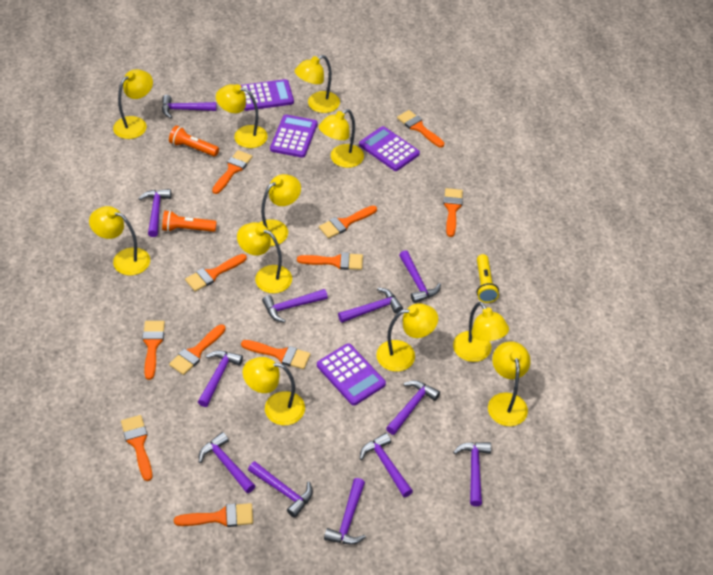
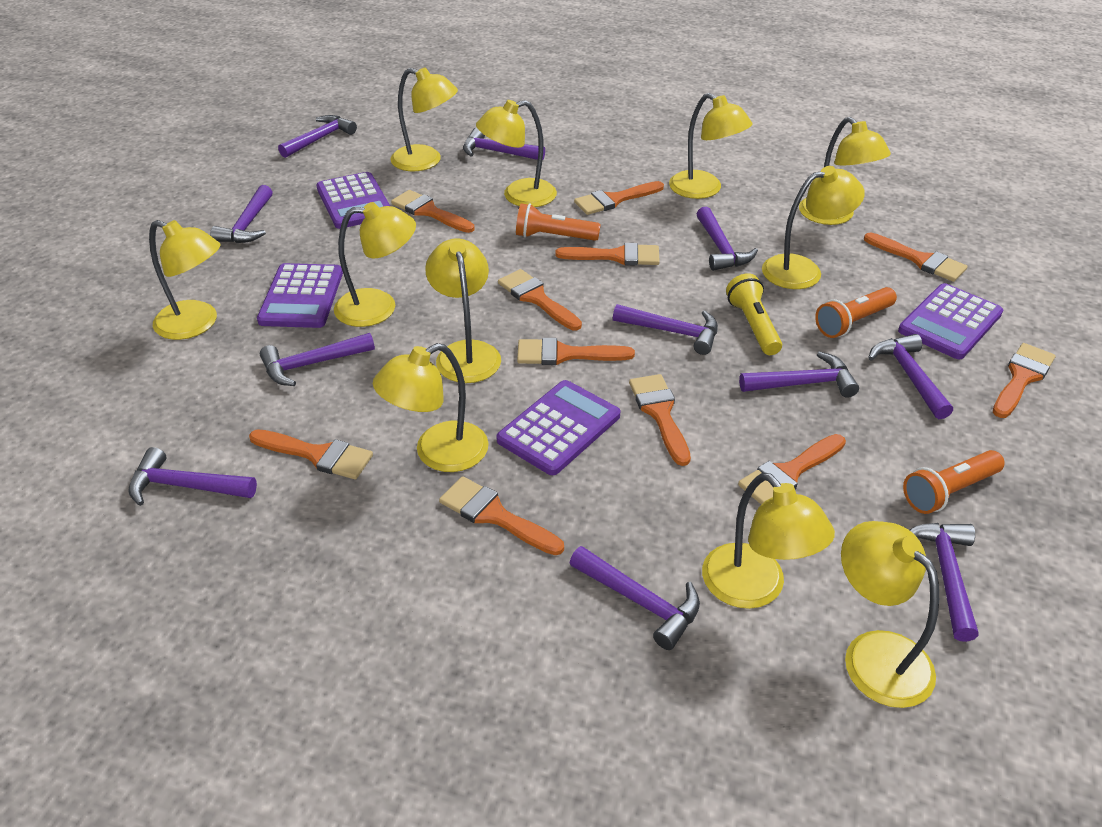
orange flashlight: [162,210,217,232] [169,125,219,157] = 2 -> [516,203,601,241] [815,287,897,338] [903,450,1005,514] = 3
purple hammer: [138,189,171,237] [162,95,217,118] [198,350,243,407] [199,432,255,493] [248,461,313,518] [262,289,328,323] [324,478,366,545] [338,288,403,323] [360,433,413,497] [386,380,440,435] [399,250,441,303] [453,442,491,506] = 12 -> [128,447,257,506] [210,185,273,243] [260,333,375,386] [278,115,357,158] [463,127,545,161] [570,546,700,650] [613,304,718,355] [697,207,758,271] [739,352,859,397] [868,334,953,419] [910,523,979,642] = 11

